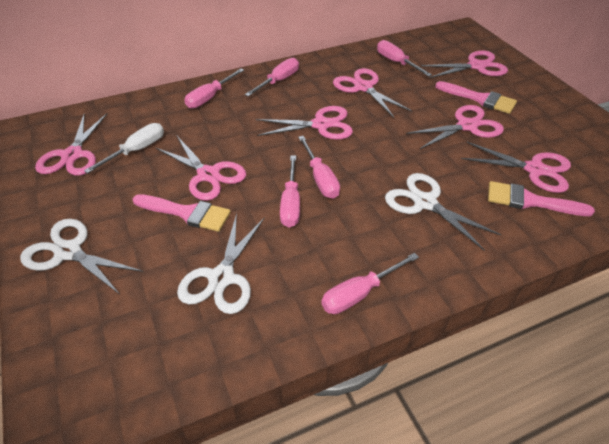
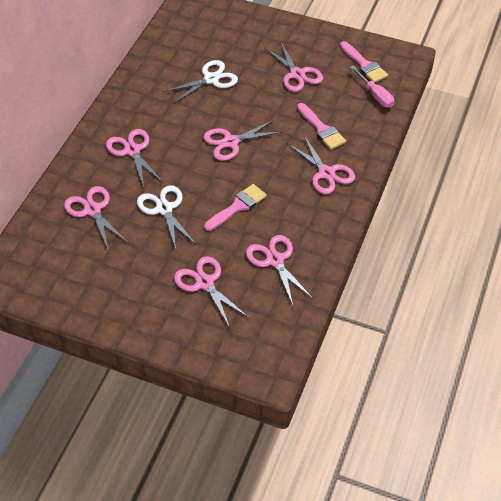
pink screwdriver: [184,68,244,108] [245,58,299,97] [280,155,300,228] [298,136,340,199] [321,253,419,314] [377,40,432,77] = 6 -> [350,66,394,108] = 1
white scissors: [20,219,143,294] [177,213,265,314] [385,173,501,251] = 3 -> [137,185,196,250] [163,60,238,104] = 2
white screwdriver: [84,123,164,174] = 1 -> none = 0

